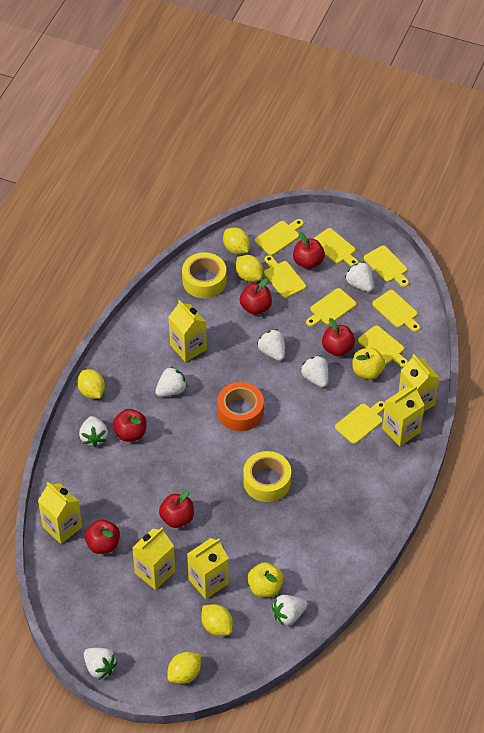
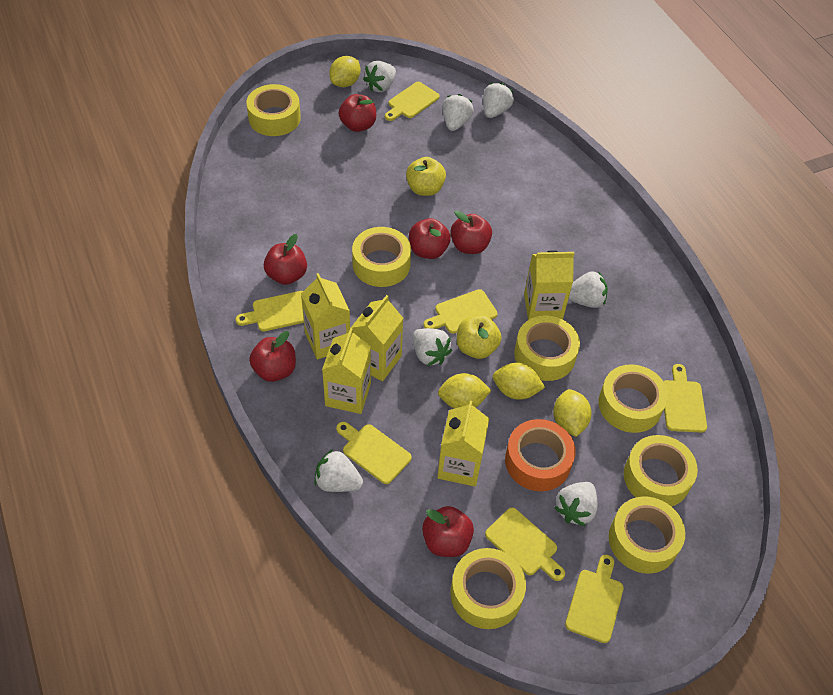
yellow carton: [38,482,82,544] [132,528,175,590] [169,300,207,362] [187,538,229,599] [382,386,424,446] [399,354,439,412] = 6 -> [301,273,350,359] [322,328,371,414] [351,295,403,381] [437,401,489,487] [524,251,575,320] = 5
yellow cutting board: [255,219,303,255] [264,255,306,298] [306,288,356,327] [313,228,358,266] [335,401,385,444] [358,325,408,367] [364,245,409,287] [372,290,420,332] = 8 -> [236,291,304,331] [336,422,412,484] [385,82,440,121] [423,289,498,334] [485,508,565,581] [565,555,624,643] [664,364,707,433] = 7
yellow lemon: [77,369,105,399] [167,652,201,684] [201,604,233,636] [223,227,250,254] [236,255,263,282] = 5 -> [329,56,360,87] [438,373,492,409] [493,363,545,400] [553,389,592,437] = 4
yellow tape: [182,252,227,298] [243,451,291,502] = 2 -> [246,84,301,136] [352,227,411,287] [450,548,526,629] [514,316,580,381] [599,364,668,433] [609,497,685,573] [624,435,698,506] = 7

